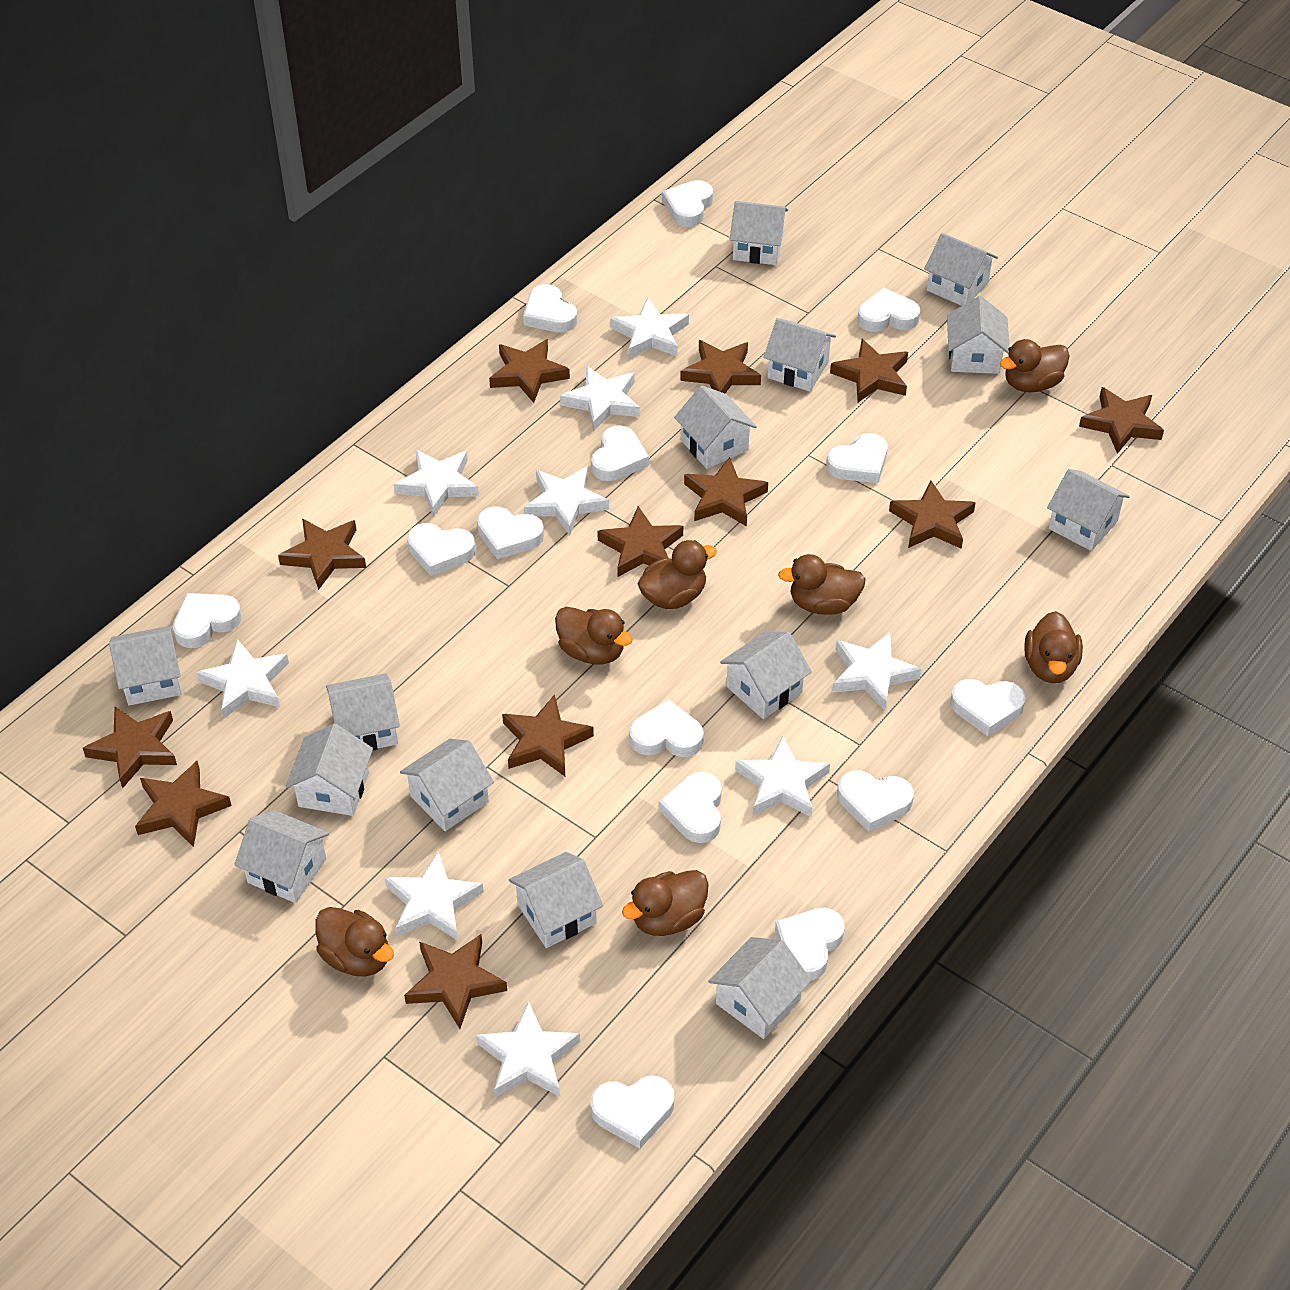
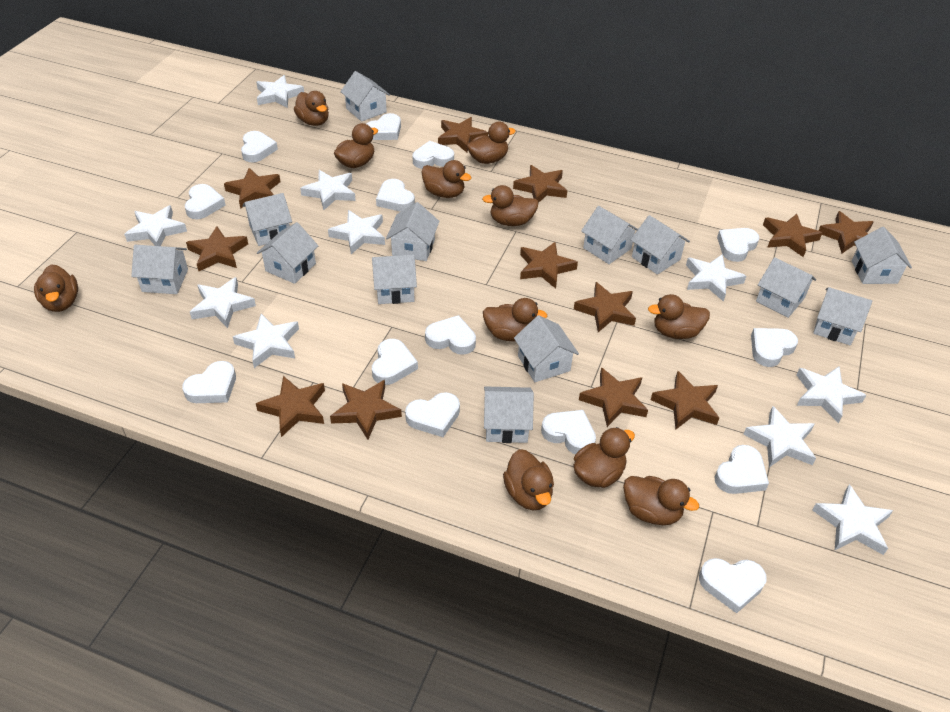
brown duck: [315,907,394,977] [555,607,633,665] [622,870,709,936] [637,540,717,609] [778,554,866,615] [1000,339,1070,393] [1024,611,1083,683] = 7 -> [34,264,78,312] [294,91,329,126] [334,123,378,168] [422,160,471,198] [467,122,516,164] [482,185,539,226] [483,298,547,342] [503,449,554,510] [573,427,635,488] [623,476,699,525] [648,294,710,339] = 11
white house: [109,625,182,706] [234,810,329,903] [286,723,373,816] [326,673,400,751] [400,739,494,831] [509,852,603,948] [674,385,757,469] [708,937,812,1039] [720,632,812,719] [730,201,788,265] [763,318,836,392] [924,233,998,306] [947,296,1009,374] [1047,469,1130,551] = 14 -> [131,245,188,294] [242,193,292,246] [257,222,318,284] [340,71,390,122] [372,255,417,304] [386,202,440,261] [484,386,534,443] [514,315,579,382] [581,206,638,264] [631,215,690,275] [756,257,816,318] [813,287,872,345] [852,227,912,284] = 13
white star: [196,639,289,719] [385,851,484,941] [394,449,479,517] [476,1001,580,1098] [524,466,609,535] [560,366,640,431] [610,298,689,358] [735,735,830,818] [832,632,922,710] = 9 -> [124,205,187,246] [190,277,256,328] [233,314,299,368] [256,75,304,108] [300,170,356,210] [328,210,385,254] [686,254,746,302] [743,406,816,467] [797,366,866,424] [812,484,893,555] = 10

